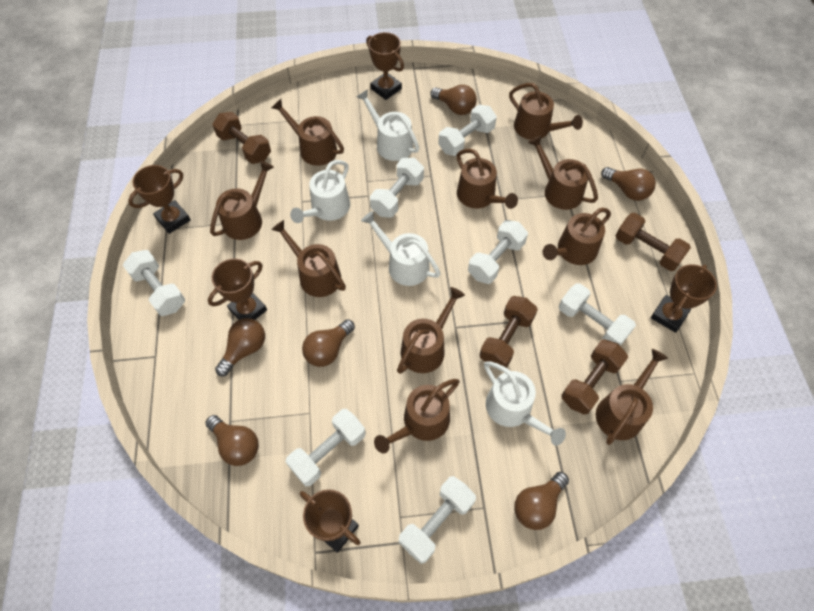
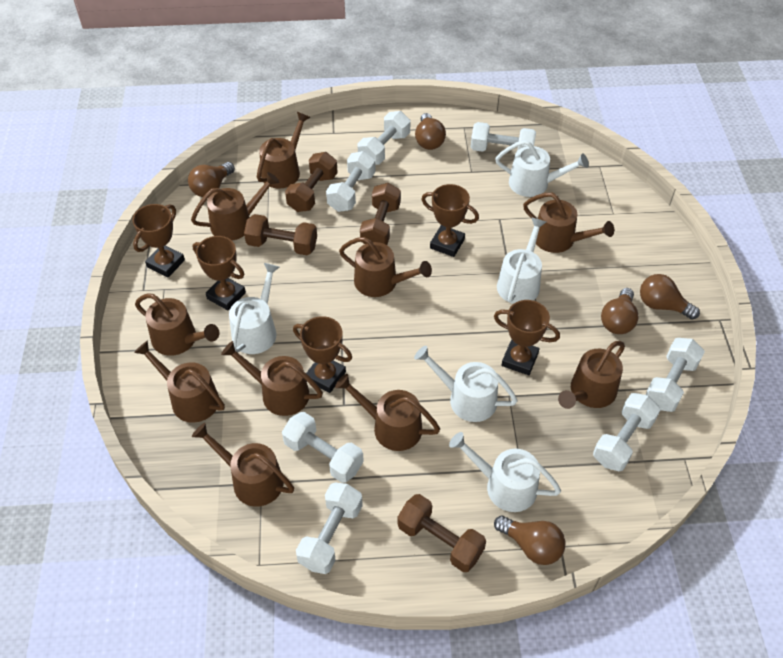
brown light bulb: [205,415,259,466] [215,318,265,376] [302,319,355,367] [430,85,477,115] [514,472,569,530] [601,167,656,201] = 6 -> [188,162,235,197] [415,113,446,150] [494,516,566,565] [601,288,639,334] [640,274,700,320] = 5
white watering can: [290,160,350,223] [357,89,419,161] [361,211,441,286] [484,361,566,446] = 4 -> [229,263,279,354] [414,346,518,422] [449,432,561,512] [495,140,589,197] [497,218,546,304] = 5

